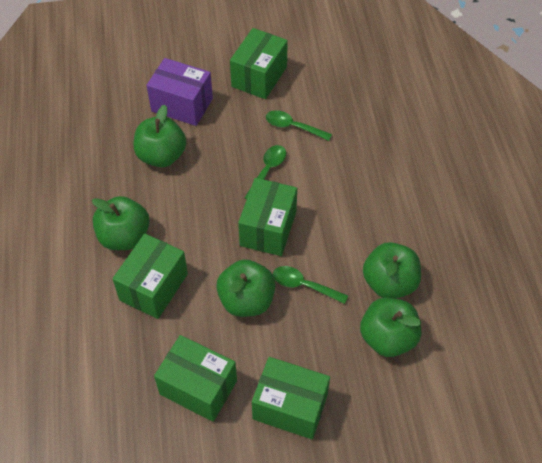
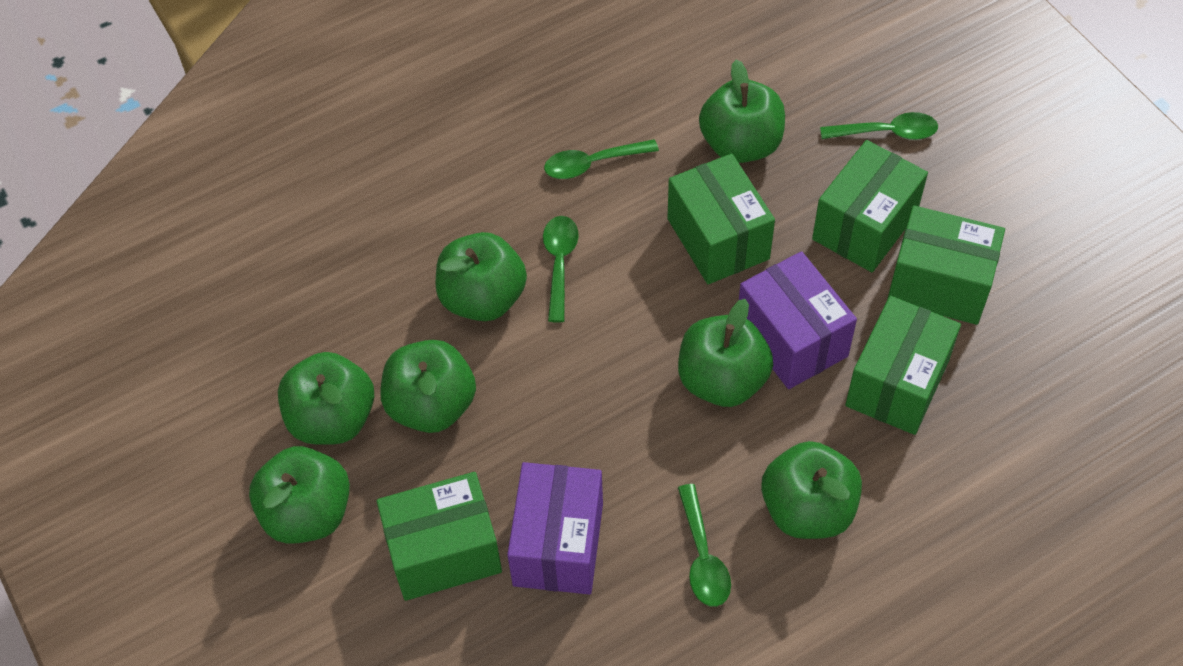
green apple: [92,196,150,250] [134,105,186,167] [216,259,275,317] [360,297,421,357] [363,242,421,299] = 5 -> [249,446,350,544] [278,352,374,445] [381,340,476,433] [436,232,527,321] [678,299,773,407] [699,60,785,163] [761,441,862,539] = 7
green spoon: [245,145,286,199] [266,110,332,141] [273,266,348,304] = 3 -> [543,216,579,322] [544,139,659,179] [678,484,731,607] [820,112,938,140] = 4
purple box: [146,58,213,126] = 1 -> [507,462,603,595] [739,251,857,389] = 2

